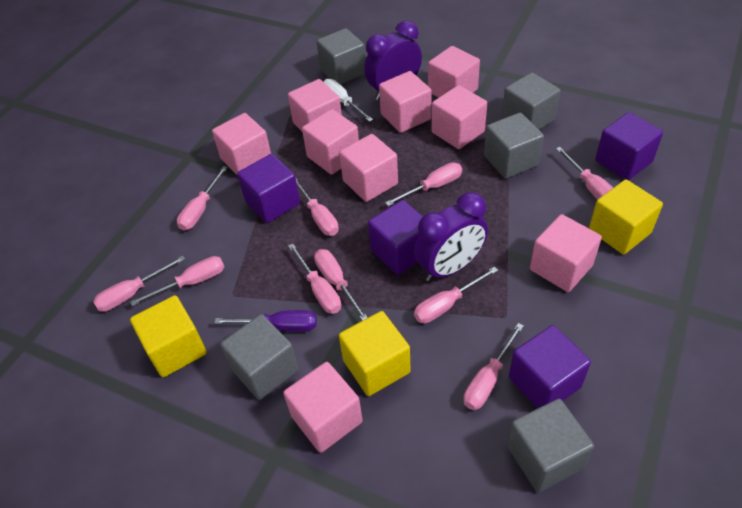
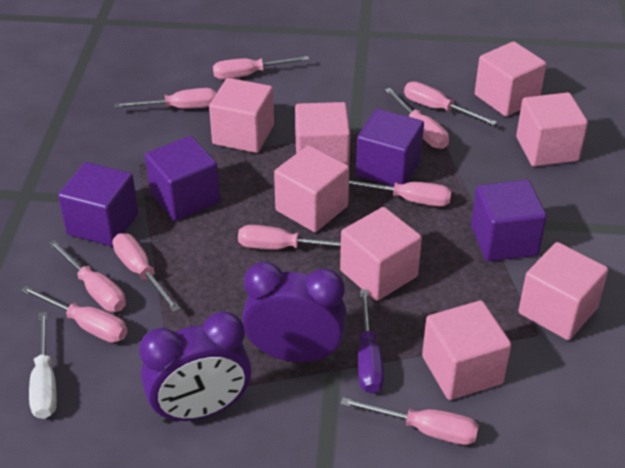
grey cube: [221,314,299,400] [317,28,366,85] [484,113,544,179] [502,72,560,130] [507,399,594,492] = 5 -> none = 0
pink cube: [212,113,271,176] [283,362,363,453] [288,79,342,131] [302,109,359,174] [339,134,398,202] [379,71,432,133] [428,46,480,98] [432,85,487,149] [530,214,602,292] = 9 -> [209,78,274,153] [274,145,349,232] [295,102,350,166] [340,207,422,301] [422,301,511,400] [475,41,546,116] [516,92,588,167] [518,242,608,340] = 8
yellow cube: [130,295,207,377] [339,311,411,396] [589,179,663,254] = 3 -> none = 0

